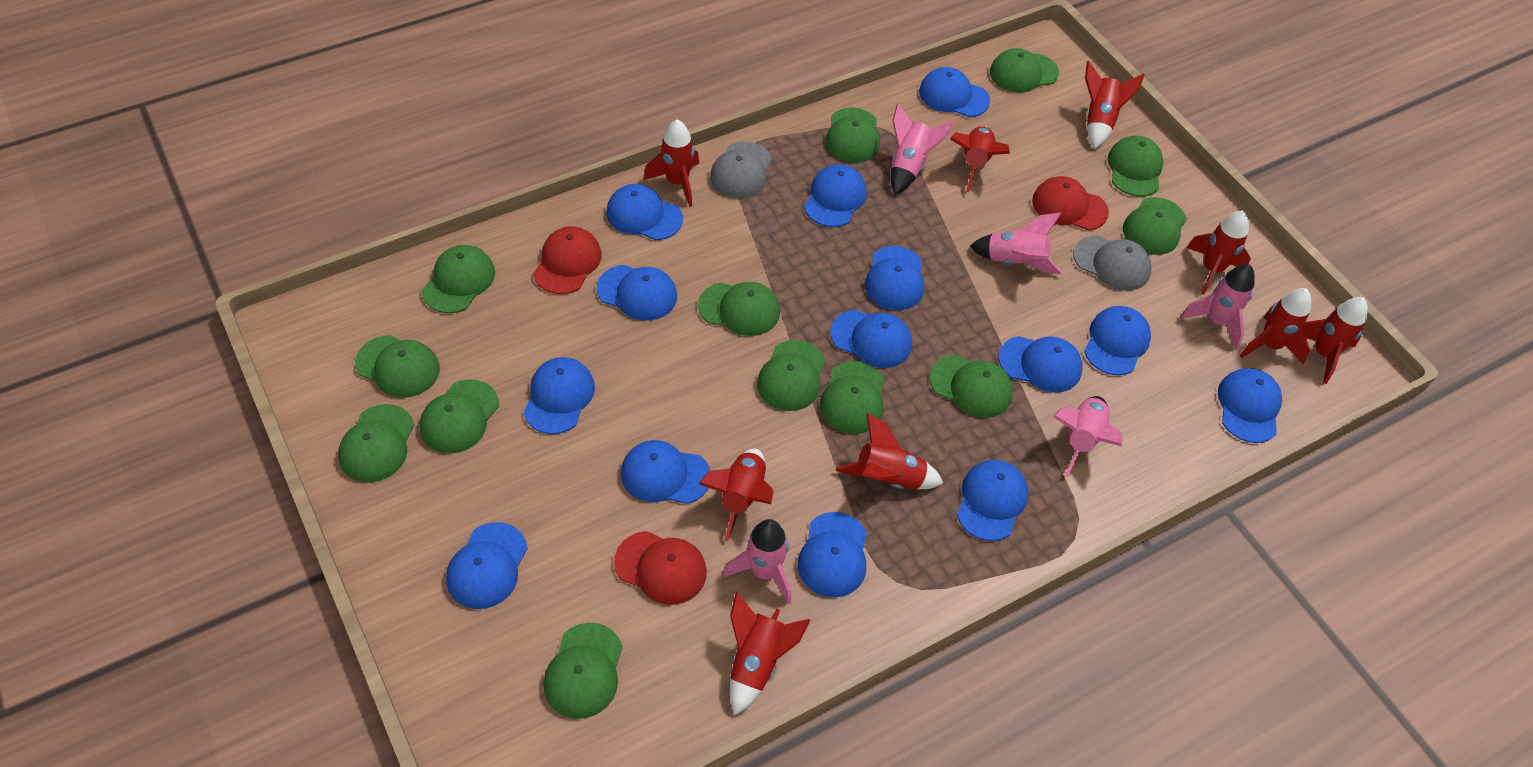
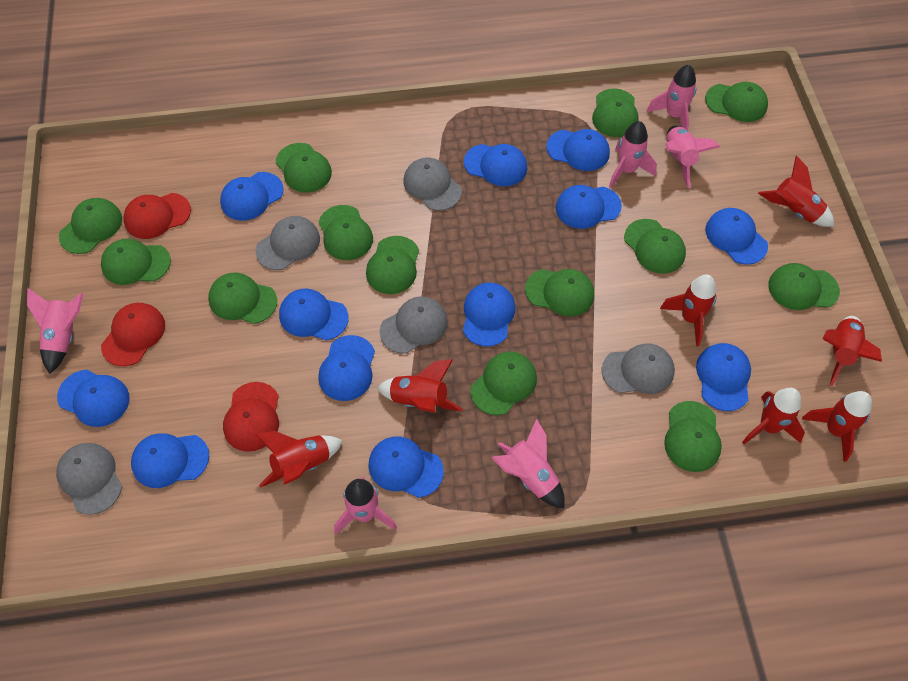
blue cap: [446,522,528,609] [523,357,595,434] [597,265,677,321] [606,184,683,240] [621,440,710,504] [798,512,867,597] [804,164,867,227] [830,310,912,368] [865,246,924,311] [919,67,990,117] [957,460,1029,541] [999,336,1083,393] [1084,306,1151,375] [1218,368,1282,443] = 14 -> [57,370,130,427] [131,433,209,488] [220,172,284,221] [279,289,349,341] [318,335,375,401] [368,437,444,498] [463,283,515,347] [464,144,527,186] [546,129,610,171] [556,185,622,229] [696,343,751,411] [705,208,768,265] = 12
grey cap: [710,141,772,198] [1073,236,1152,291] = 2 -> [56,443,122,515] [255,216,320,270] [379,296,448,354] [403,158,462,211] [602,344,675,394] = 5
pink rocket: [723,519,791,604] [891,103,954,195] [969,213,1063,274] [1053,396,1122,477] [1180,264,1255,350] = 5 -> [27,288,83,374] [334,477,397,534] [491,419,565,508] [609,121,657,188] [646,64,696,131] [665,126,720,188] = 6
red rocket: [644,120,699,207] [699,449,774,541] [730,592,810,715] [836,413,943,490] [950,126,1010,192] [1085,61,1145,149] [1186,210,1251,294] [1240,288,1311,364] [1303,297,1368,384] = 9 -> [255,431,343,488] [377,359,463,412] [660,275,717,346] [742,388,805,444] [758,156,834,227] [802,391,872,462] [823,316,882,386] = 7

